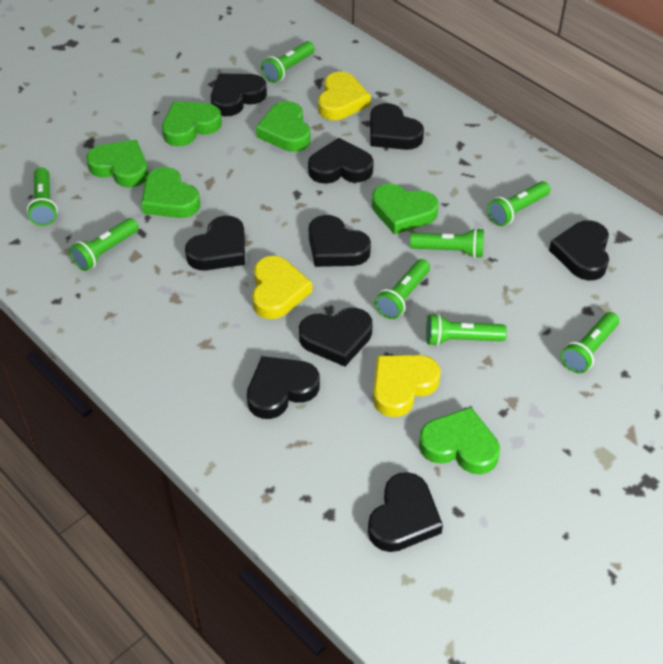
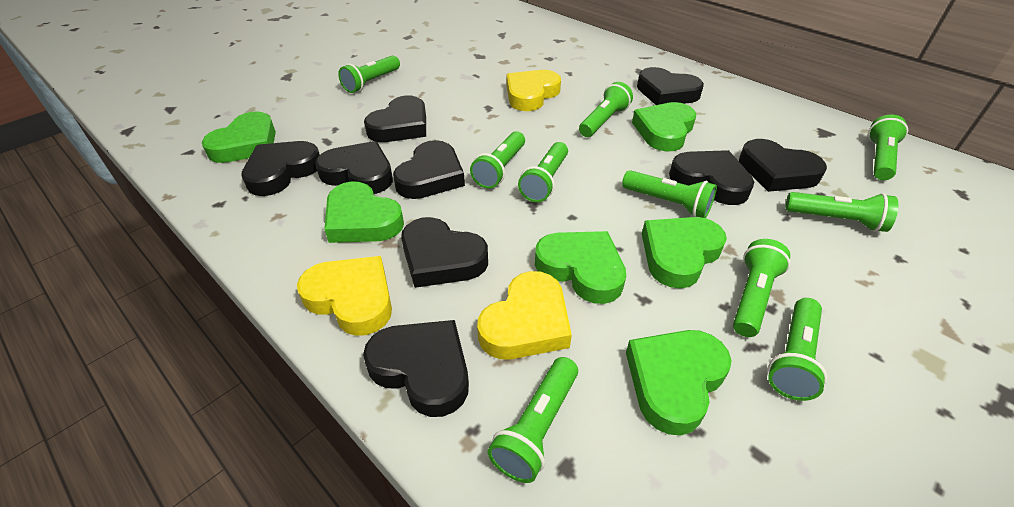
green flashlight: [27,167,58,226] [69,218,139,271] [261,41,315,83] [374,259,430,319] [410,228,484,258] [426,314,507,346] [487,181,550,226] [561,312,619,373] = 8 -> [338,55,400,93] [470,131,525,189] [487,357,578,483] [518,142,568,202] [579,82,633,137] [622,170,717,218] [733,239,790,337] [768,298,828,401] [785,192,898,232] [868,115,908,180] = 10

